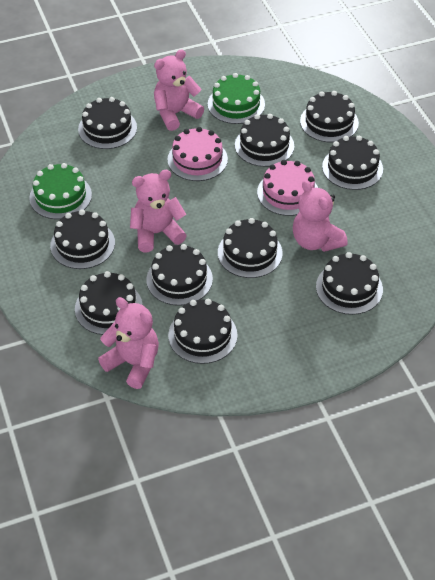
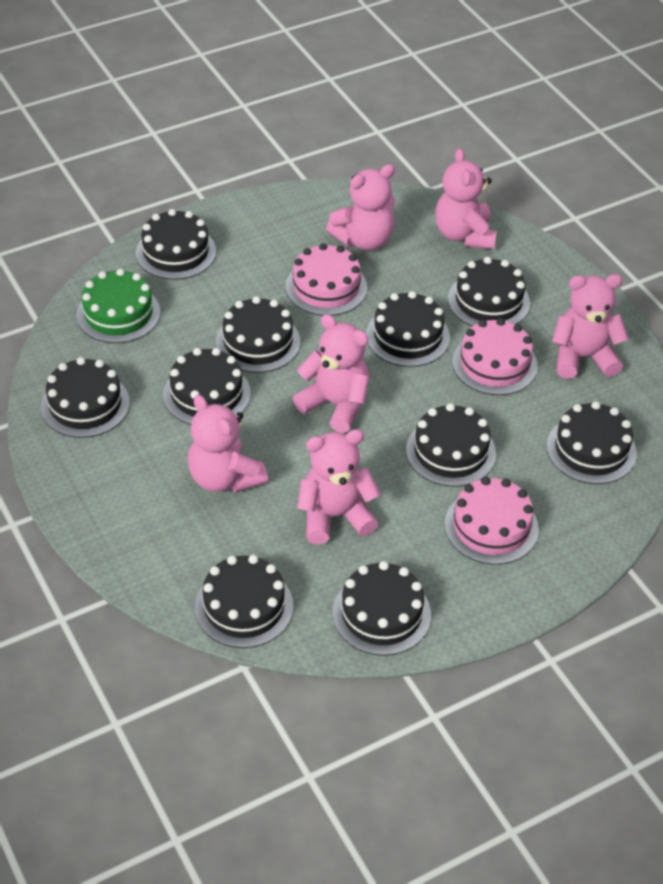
green cake: [29,163,92,219] [208,73,265,124] = 2 -> [77,269,160,343] = 1
pink cake: [167,127,228,181] [257,160,318,216] = 2 -> [286,243,367,316] [445,477,539,565] [452,318,538,395] = 3
pink teddy bear: [98,297,159,389] [130,170,187,252] [154,49,204,131] [293,180,348,252] = 4 -> [188,395,268,493] [293,314,369,433] [297,429,381,545] [326,164,395,251] [435,148,496,249] [552,274,629,379] = 6

